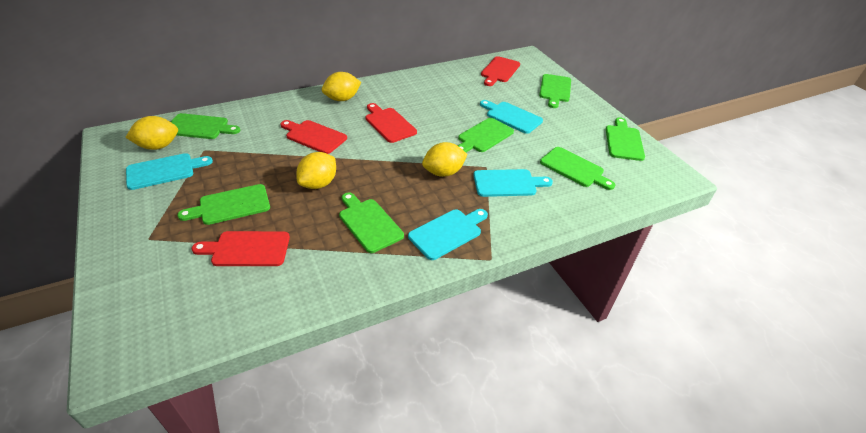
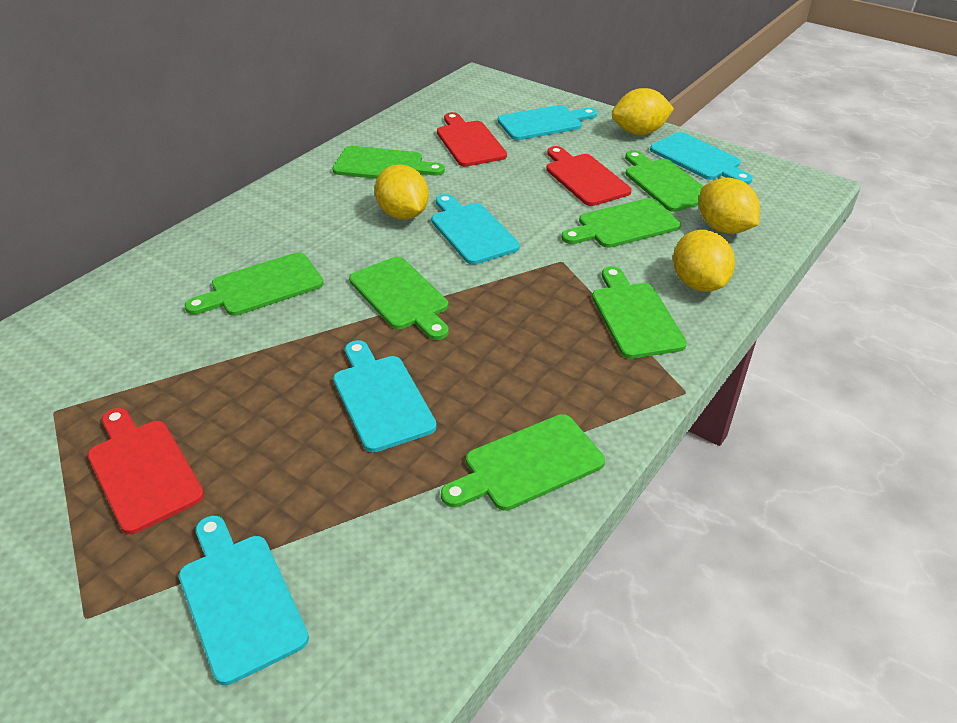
red cutting board: [192,231,290,266] [281,120,347,154] [366,103,417,143] [481,56,520,86] = 4 -> [87,408,204,534] [437,112,507,167] [546,146,632,206] = 3
turquoise cutting board: [126,153,213,190] [408,209,488,260] [474,169,553,197] [480,100,543,134] = 4 -> [179,516,309,685] [333,340,437,452] [431,194,520,265] [498,105,597,140] [650,132,753,184] = 5

